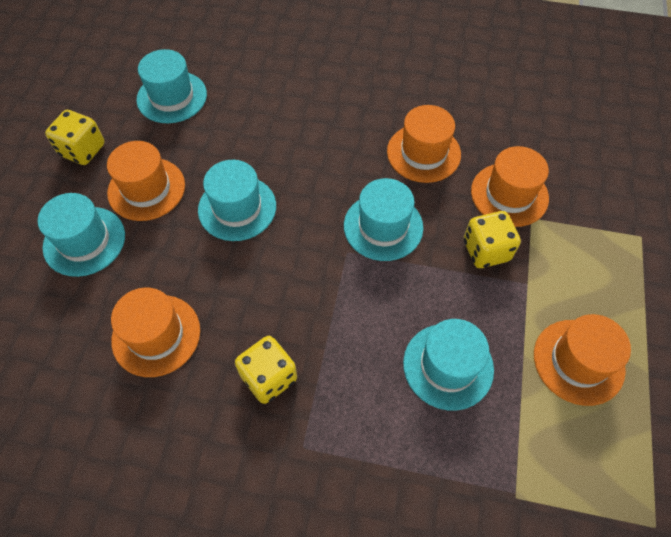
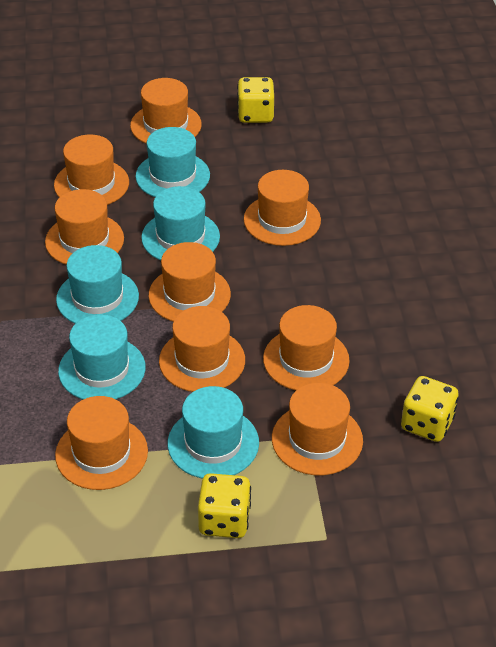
orange hat: [107,141,185,221] [111,288,200,377] [387,105,461,183] [471,146,549,227] [534,314,631,406] = 5 -> [45,189,124,265] [54,134,129,205] [55,396,148,490] [130,78,202,144] [148,242,231,322] [159,306,245,392] [244,170,321,246] [263,305,350,391] [272,383,363,475] = 9

